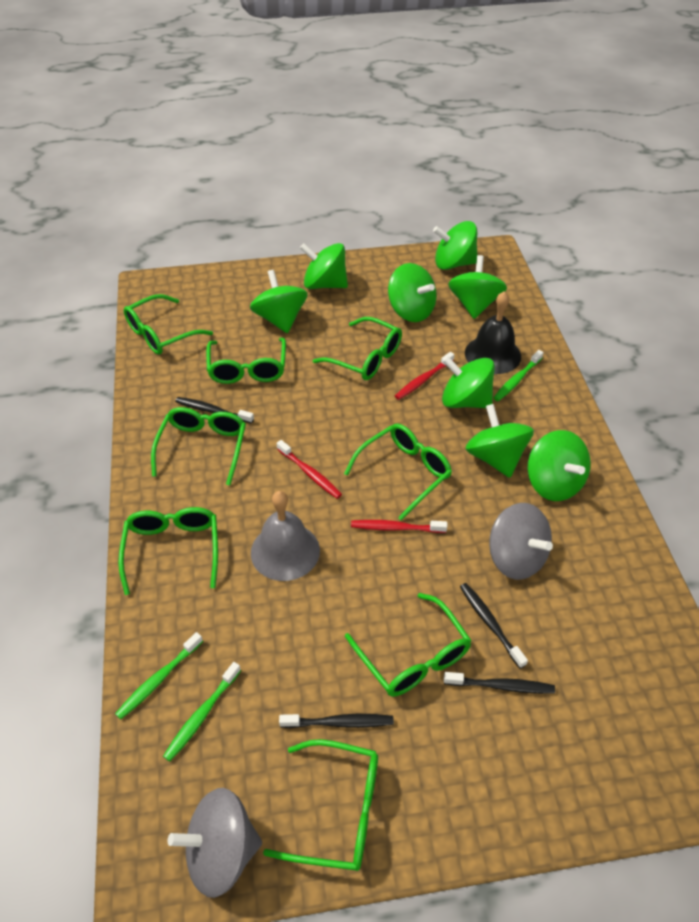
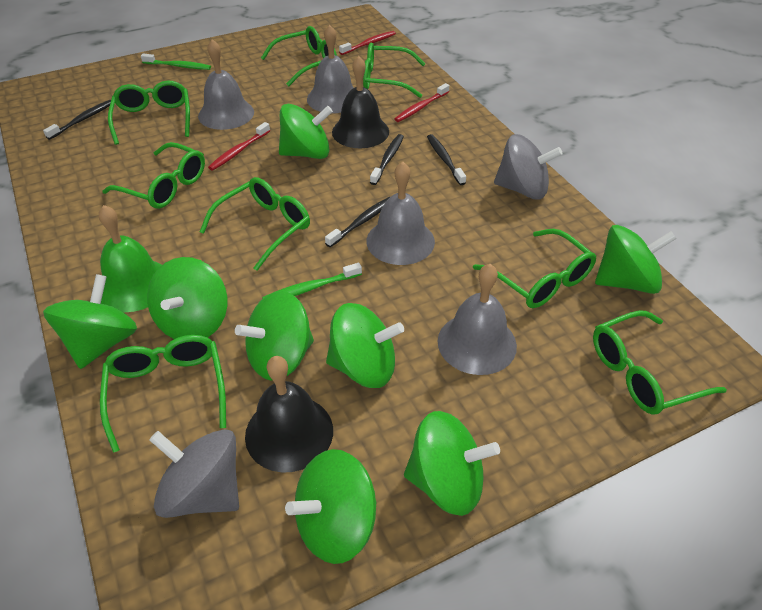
black bell: [465,291,521,374] = 1 -> [245,356,333,473] [332,56,389,148] = 2
green bell: none = 0 -> [99,205,162,312] = 1
green toothbrush: [115,632,203,720] [163,662,241,762] [493,350,544,401] = 3 -> [141,54,211,70] [262,263,362,299] = 2
grey bell: [251,491,320,581] = 1 -> [198,39,254,130] [307,25,354,113] [366,162,435,265] [437,264,517,375] = 4

